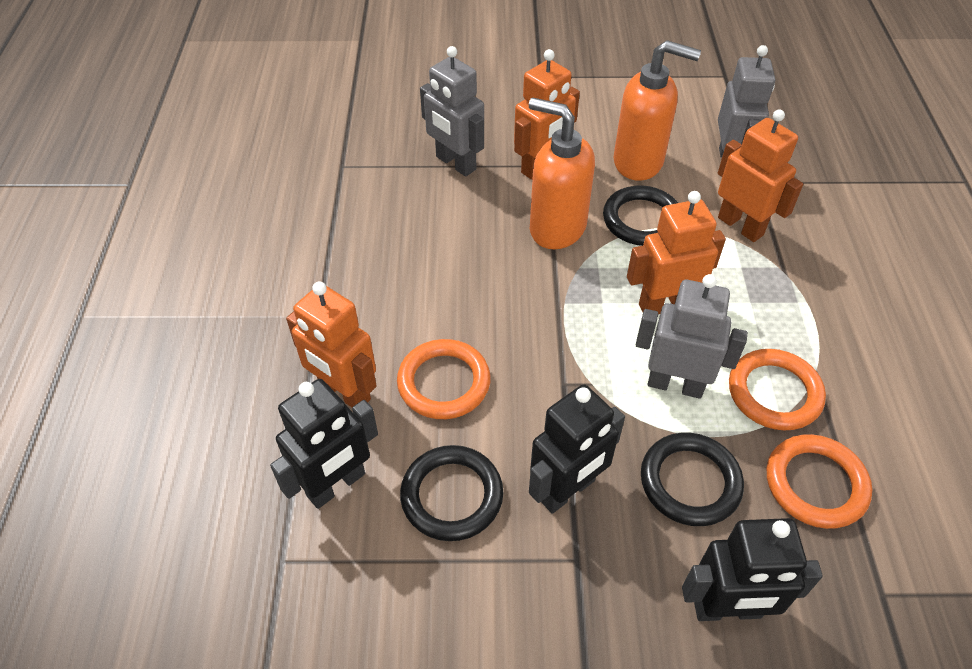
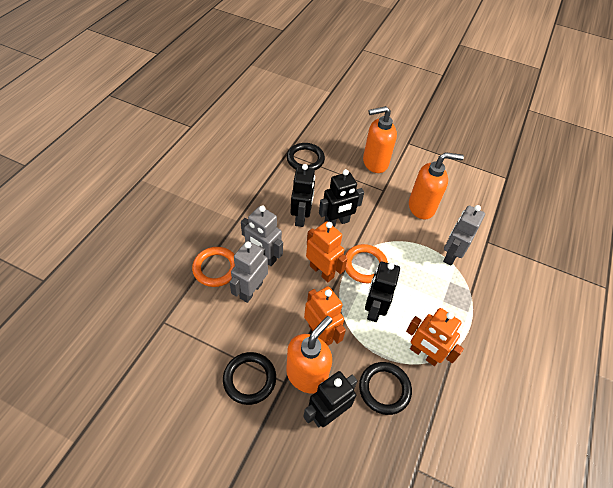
black robot: [270,379,378,509] [529,384,625,514] [682,518,823,621] = 3 -> [290,164,315,227] [303,371,357,427] [319,169,364,227] [365,262,400,322] = 4
orange ring: [397,339,491,419] [729,349,826,431] [767,434,872,529] = 3 -> [192,247,235,287] [345,244,388,283] = 2
orange robot: [286,281,377,407] [514,49,580,180] [627,191,726,314] [718,109,803,242] = 4 -> [304,286,346,346] [306,221,347,282] [406,308,464,366] = 3
orange soap dispenser: [529,98,595,249] [614,40,701,181] = 2 -> [286,316,333,393] [363,106,397,173] [409,152,464,219] = 3

